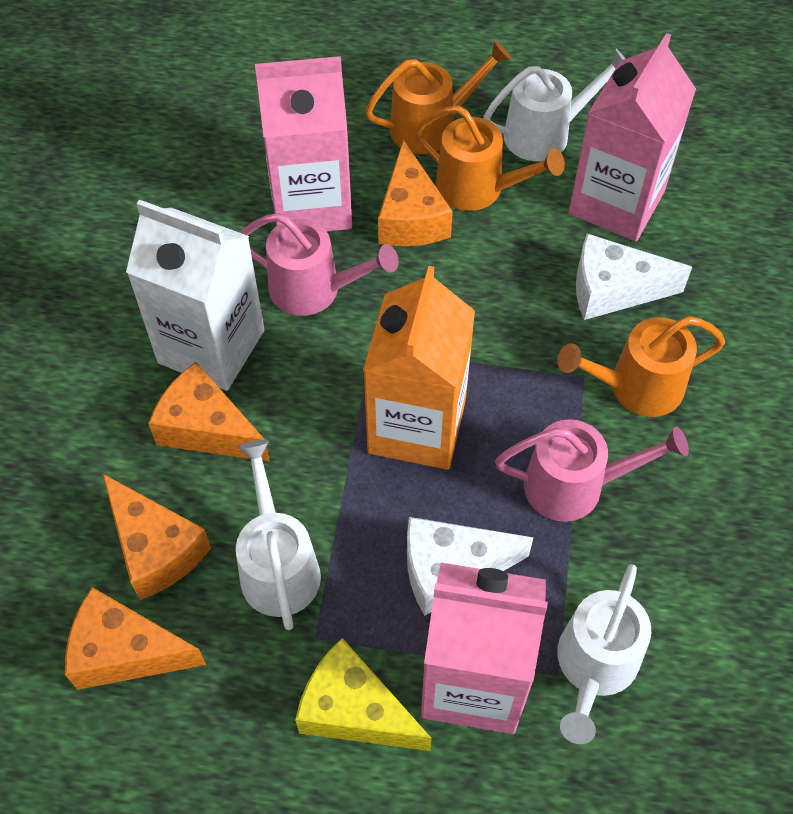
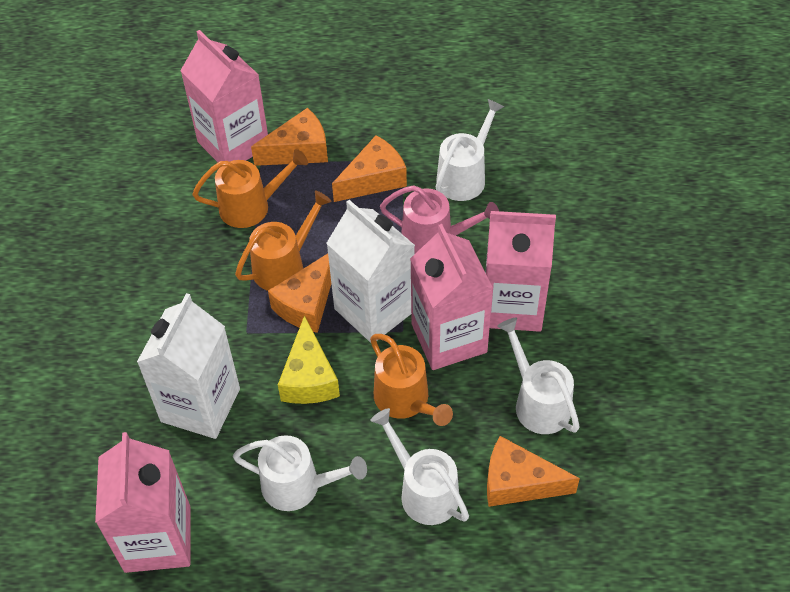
orange carton: [363,266,475,470] = 1 -> none = 0
pink carton: [255,56,352,231] [421,563,548,734] [569,33,696,241] = 3 -> [95,432,191,573] [180,30,268,162] [410,224,493,370] [486,211,556,332] = 4
pink watering can: [241,213,399,316] [495,419,689,522] = 2 -> [380,185,499,253] = 1
white carton: [126,200,265,391] = 1 -> [137,293,240,439] [327,200,415,343] = 2
white cheese: [407,517,534,616] [576,234,692,320] = 2 -> none = 0
white watering can: [236,440,321,630] [483,49,626,161] [557,564,651,744] = 3 -> [233,435,367,511] [370,408,469,525] [436,99,505,201] [497,318,580,434] = 4

